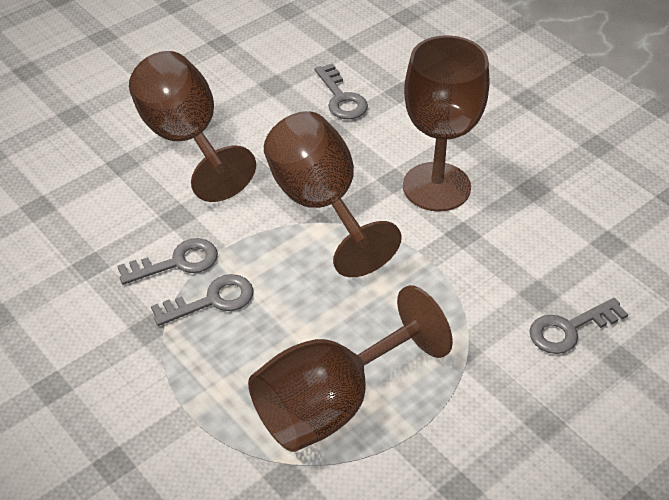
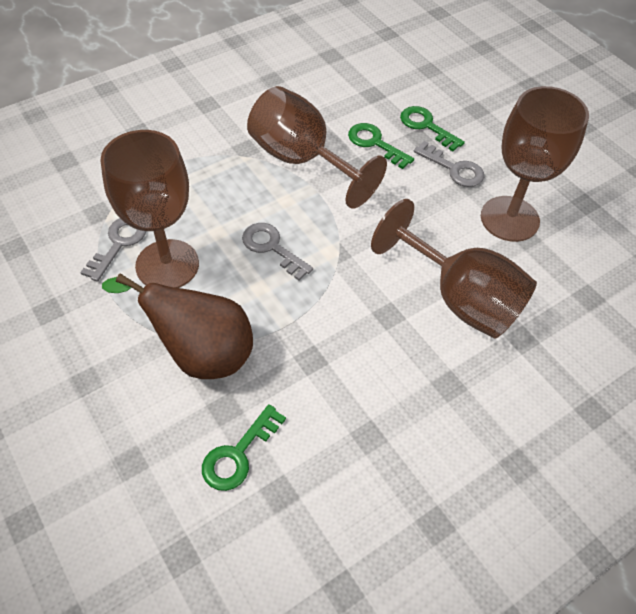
brown pear: none = 0 -> [102,273,253,379] = 1
green key: none = 0 -> [202,404,286,491] [348,123,414,169] [400,106,465,151] = 3
grey key: [117,238,218,285] [151,274,253,326] [315,63,368,119] [529,298,628,354] = 4 -> [80,218,146,282] [242,223,313,281] [414,141,484,187] = 3

